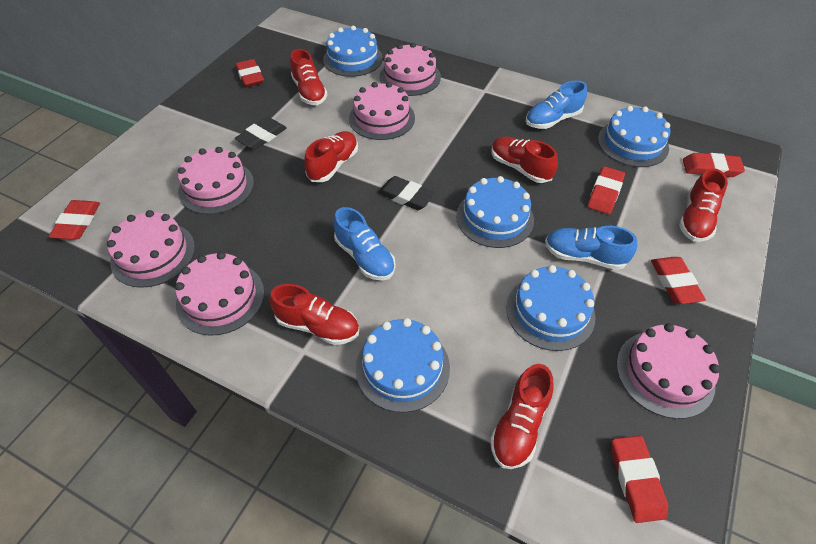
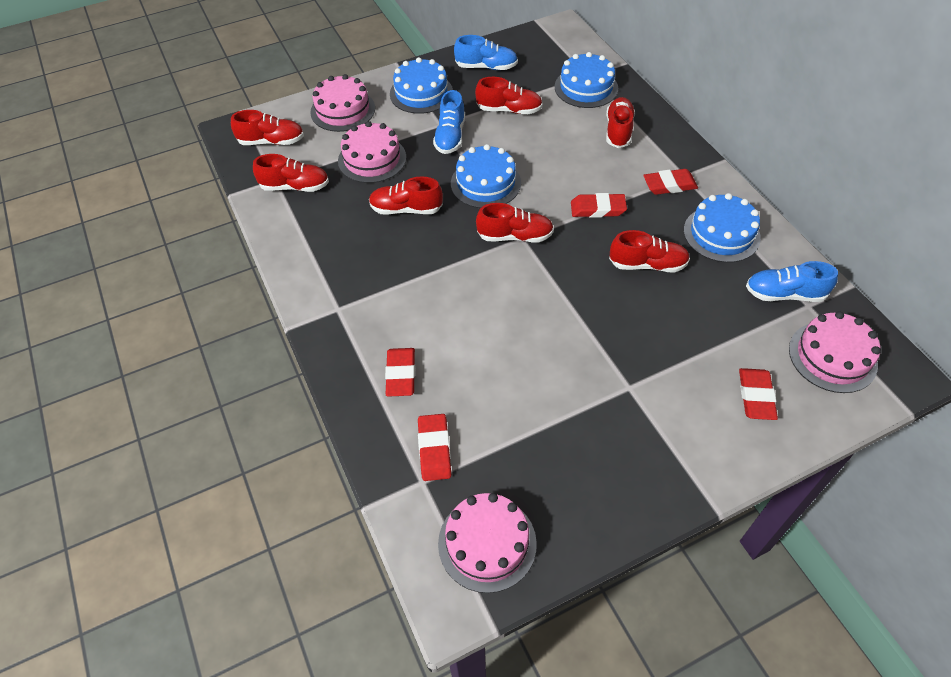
black eraser: [235,117,287,150] [378,176,436,210] = 2 -> none = 0
blue cake: [323,26,383,77] [356,318,450,413] [456,176,534,248] [506,265,596,351] [598,106,670,167] = 5 -> [390,57,453,114] [451,144,521,208] [555,52,618,108] [684,193,761,263] = 4
pink cake: [107,210,195,288] [175,252,264,336] [178,147,254,215] [349,82,415,140] [379,43,441,96] [616,323,720,419] = 6 -> [310,74,375,132] [338,121,406,183] [438,493,537,593] [789,311,881,393] = 4
red eraser: [49,200,100,240] [235,59,264,87] [587,166,625,214] [611,436,668,523] [651,257,706,304] [683,153,745,177] = 6 -> [385,348,415,397] [418,414,451,481] [571,193,627,218] [643,169,698,195] [739,368,778,420] = 5
red shoe: [269,284,359,345] [290,49,327,105] [304,131,358,182] [490,364,554,469] [492,136,558,183] [679,168,728,242] = 6 -> [231,110,304,145] [253,154,329,192] [369,177,443,215] [475,77,543,114] [476,203,554,242] [606,97,635,148] [609,230,690,272] = 7

